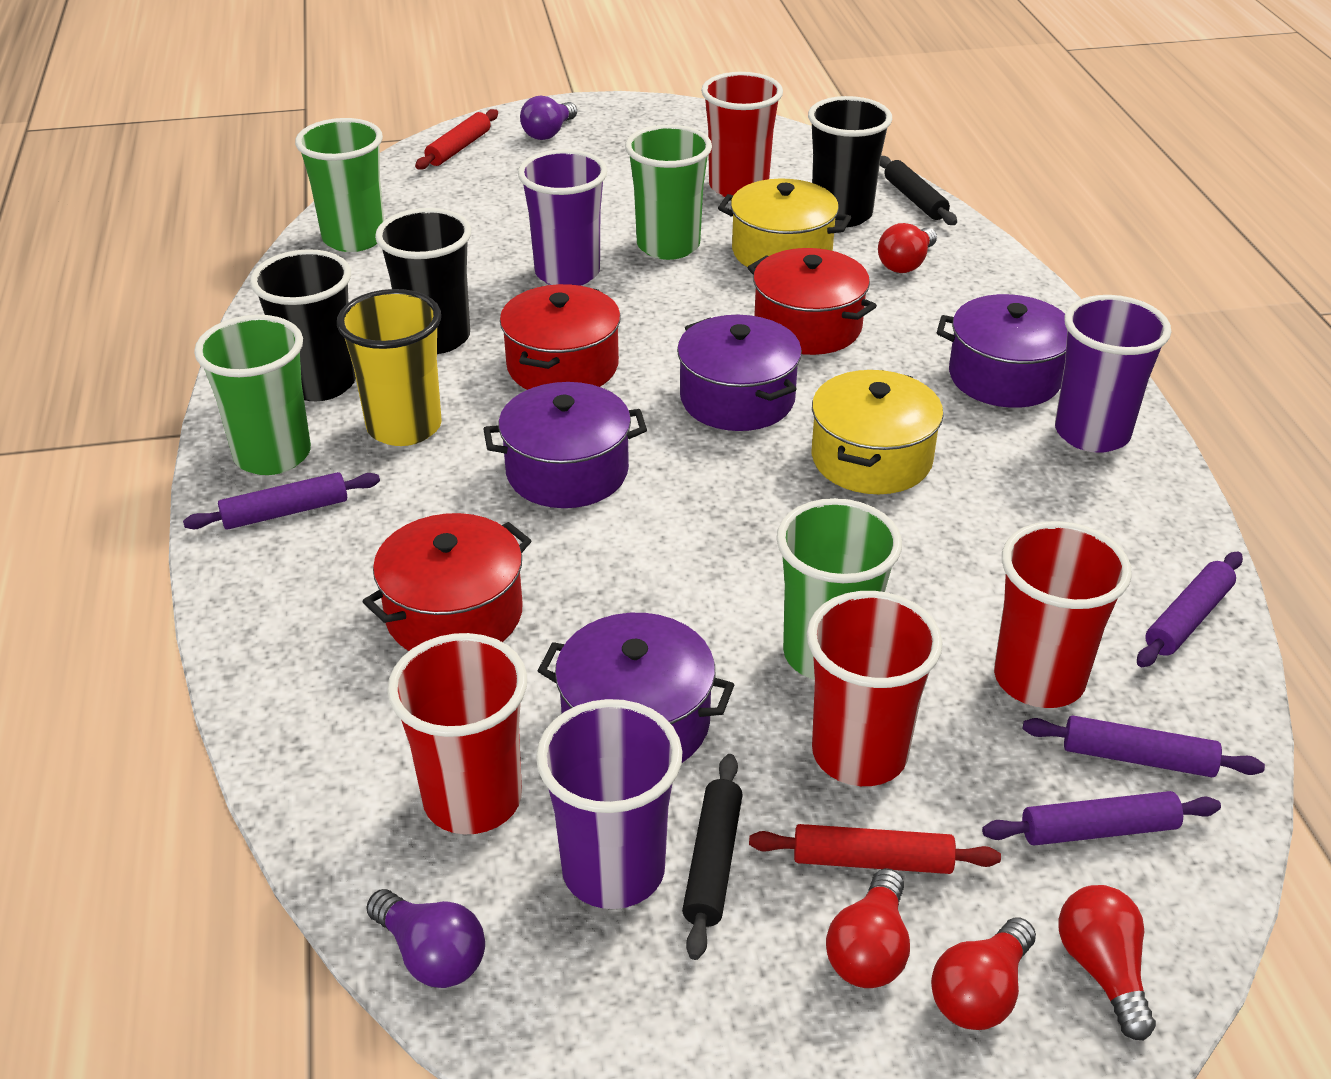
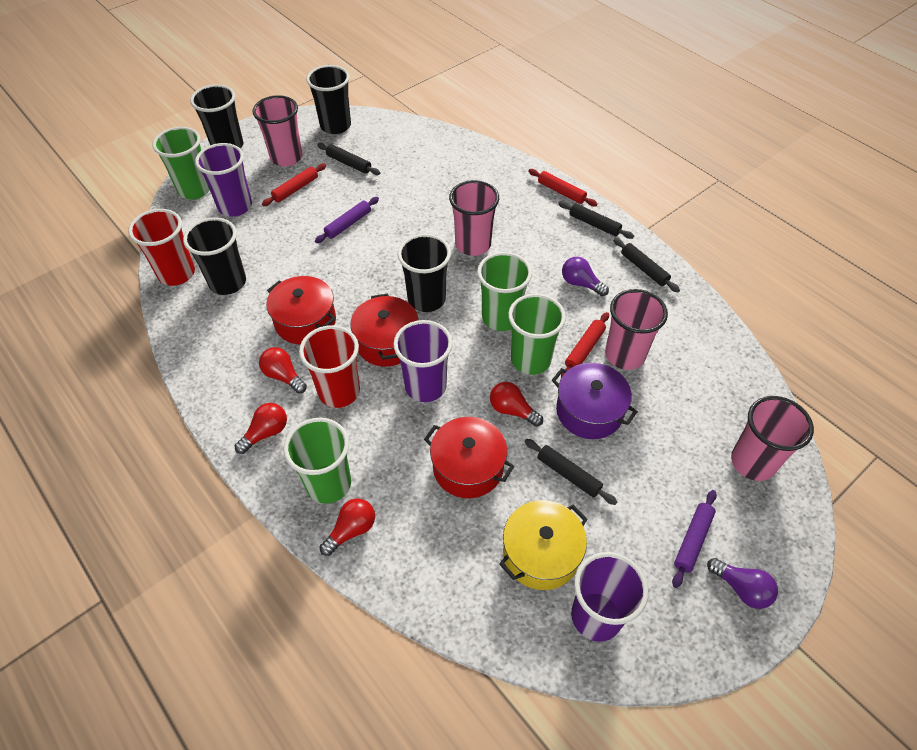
black cup: [250,249,356,401] [375,208,471,354] [808,96,892,227] = 3 -> [183,217,246,295] [190,84,243,149] [306,65,351,134] [397,234,451,312] = 4
black rolling pin: [682,754,743,960] [880,156,957,225] = 2 -> [317,143,380,175] [525,439,617,505] [558,201,634,239] [613,238,680,292] = 4
pink cup: none = 0 -> [252,95,302,166] [449,180,499,256] [605,289,668,370] [731,396,814,481] = 4
purple pot: [483,382,647,508] [538,613,734,763] [677,315,802,431] [937,294,1067,408] = 4 -> [552,363,638,439] = 1
purple rolling pin: [183,472,380,530] [982,791,1221,846] [1023,716,1265,777] [1137,552,1243,667] = 4 -> [315,197,379,243] [672,490,717,588] = 2
red cup: [387,633,527,834] [701,72,783,197] [807,591,943,786] [994,521,1132,708] = 4 -> [128,209,195,286] [299,325,360,408] = 2
red rolling pin: [415,109,498,170] [749,824,1001,874] = 2 -> [262,163,326,206] [528,169,597,206] [561,312,609,378] = 3
yellow cup: [337,289,442,446] = 1 -> none = 0
yellow pot: [718,178,851,267] [812,370,943,494] = 2 -> [499,500,588,590] = 1

